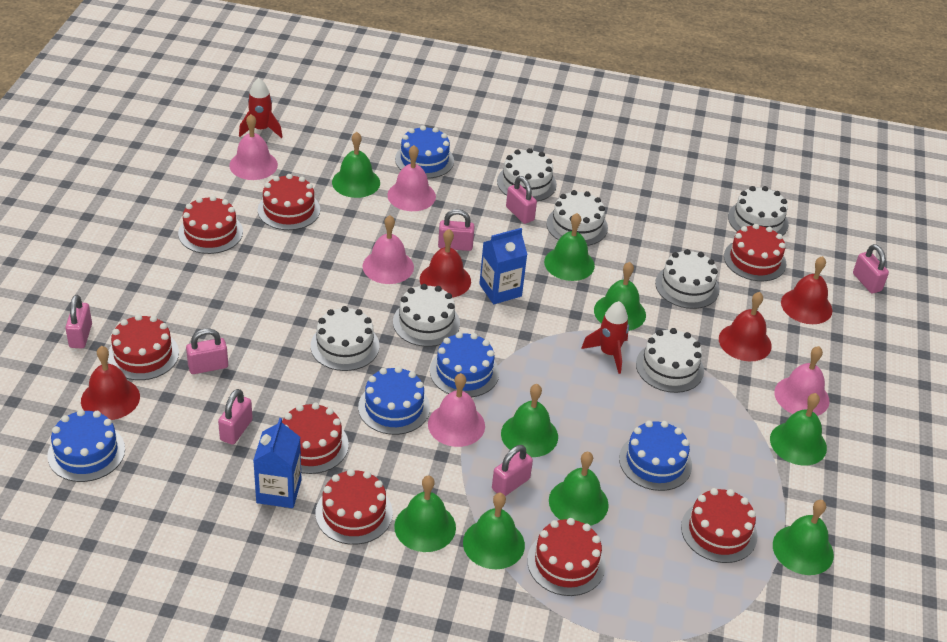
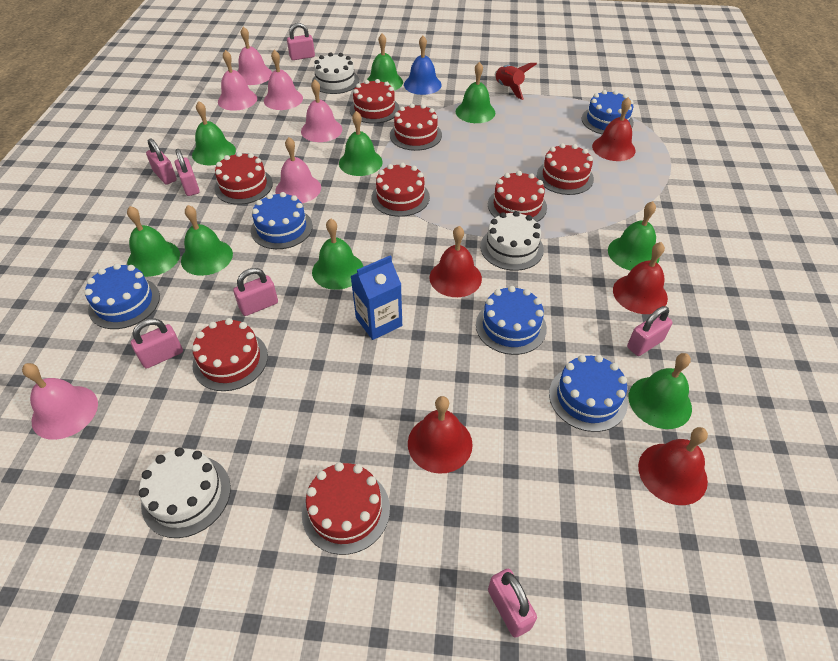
blue bell: none = 0 -> [404,36,442,95] = 1
blue carton: [253,418,301,508] [479,228,527,304] = 2 -> [351,255,402,340] = 1
pink bell: [229,114,278,180] [362,215,414,284] [387,145,436,211] [428,373,485,447] [774,346,830,416] = 5 -> [22,363,98,440] [218,50,257,111] [238,27,272,85] [264,50,303,110] [275,137,321,203] [301,79,342,142] = 6
red bell: [81,346,140,420] [420,229,471,298] [719,292,772,361] [781,256,832,324] = 4 -> [408,396,473,474] [430,226,482,297] [592,97,636,161] [613,242,668,314] [638,427,708,505] = 5
red rocket: [239,78,282,138] [581,301,629,374] = 2 -> [495,63,537,100] = 1
white cake: [311,306,380,371] [393,284,460,347] [497,148,557,202] [546,190,608,246] [636,328,704,393] [655,249,720,309] [728,186,789,236] = 7 -> [139,448,231,538] [312,52,359,94] [480,211,544,271] = 3

